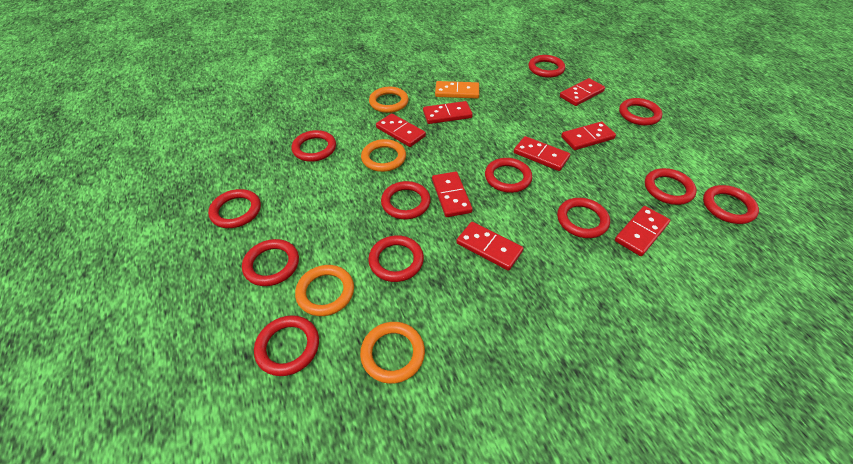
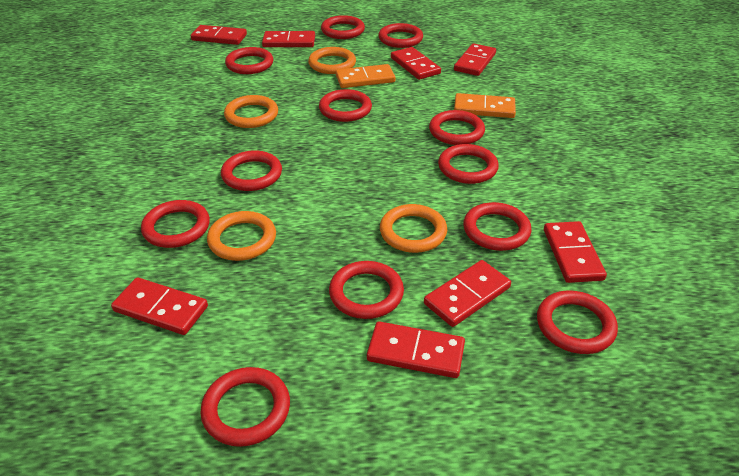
orange domino: [435,81,479,99] = 1 -> [336,64,396,88] [454,93,516,118] = 2

